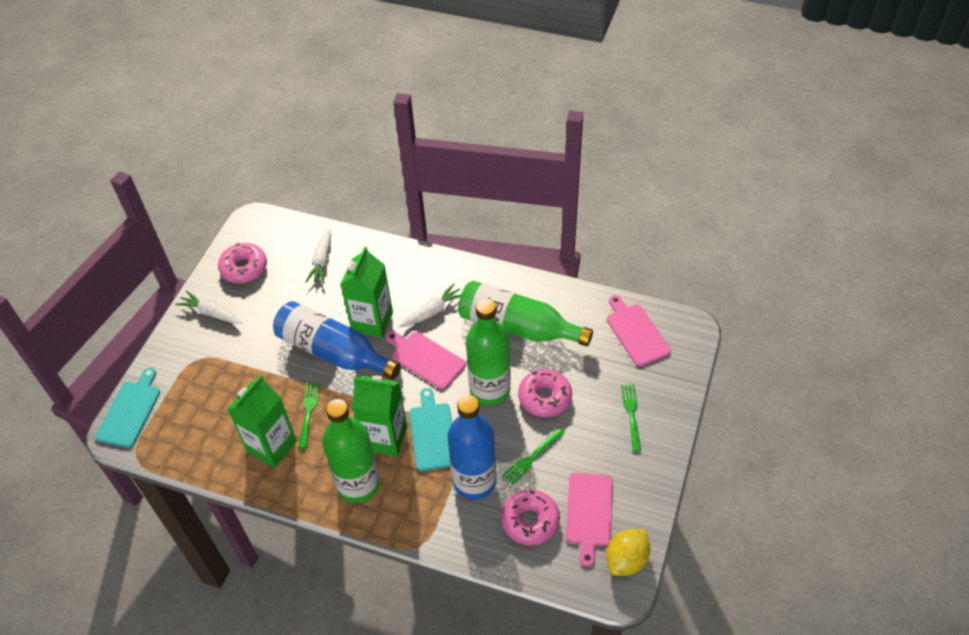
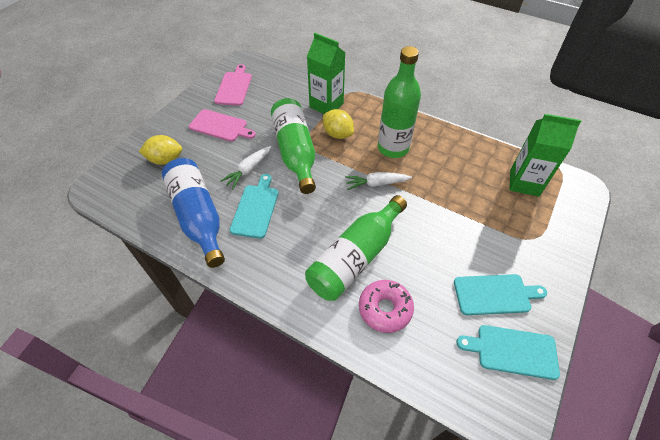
blue bottle: [273,301,401,380] [448,395,496,500] = 2 -> [162,158,225,268] = 1
green carton: [227,375,297,468] [340,247,393,338] [352,376,407,457] = 3 -> [307,33,345,114] [509,114,581,197] = 2
green fork: [299,383,320,449] [502,428,565,485] [621,384,641,452] = 3 -> none = 0
pink cutting board: [386,331,466,389] [566,473,613,567] [607,295,671,366] = 3 -> [189,109,256,142] [214,64,252,106] = 2
pink donut: [218,243,267,283] [501,489,560,545] [518,369,572,417] = 3 -> [359,280,414,333] = 1
turquoise cutting board: [95,368,160,448] [409,388,452,471] = 2 -> [230,174,278,239] [454,274,547,315] [456,325,560,380] = 3
white carrot: [175,290,242,324] [305,228,331,284] [399,283,461,327] = 3 -> [220,146,271,189] [345,172,412,190] = 2
yellow lemon: [606,529,650,576] = 1 -> [139,135,182,165] [323,109,354,139] = 2

